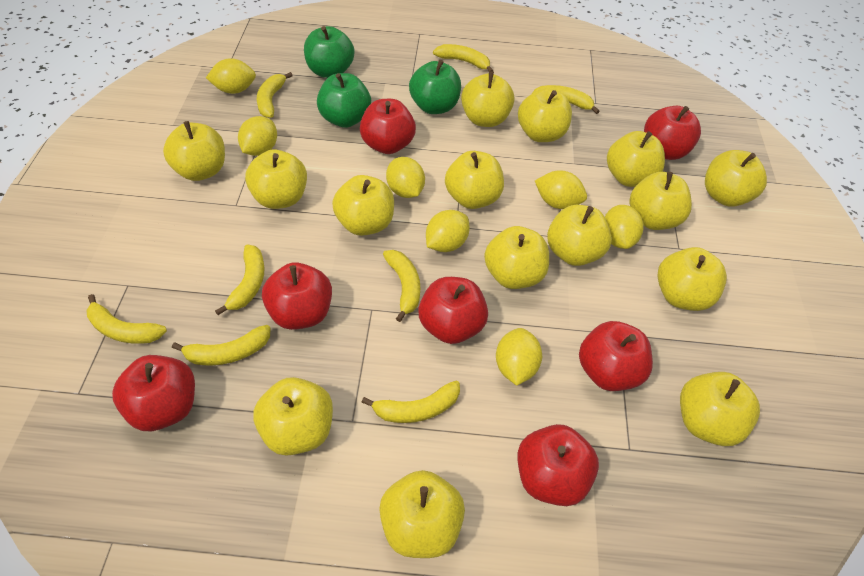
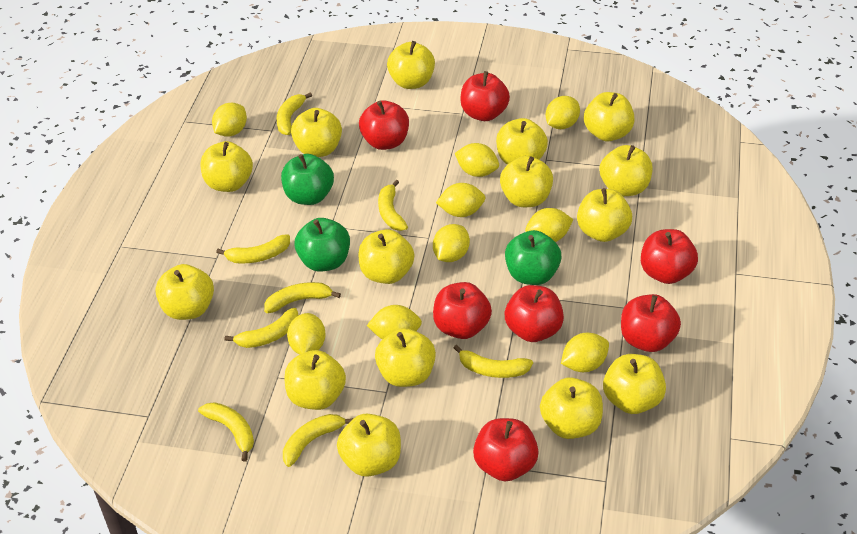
yellow lemon: [206,58,256,94] [238,116,277,156] [386,157,425,198] [426,210,470,252] [496,328,542,386] [535,170,587,209] [605,205,644,249] = 7 -> [212,103,247,137] [287,313,326,355] [367,305,422,340] [433,224,470,262] [436,183,486,217] [455,143,499,177] [525,208,573,242] [546,96,580,129] [561,333,609,372] = 9

